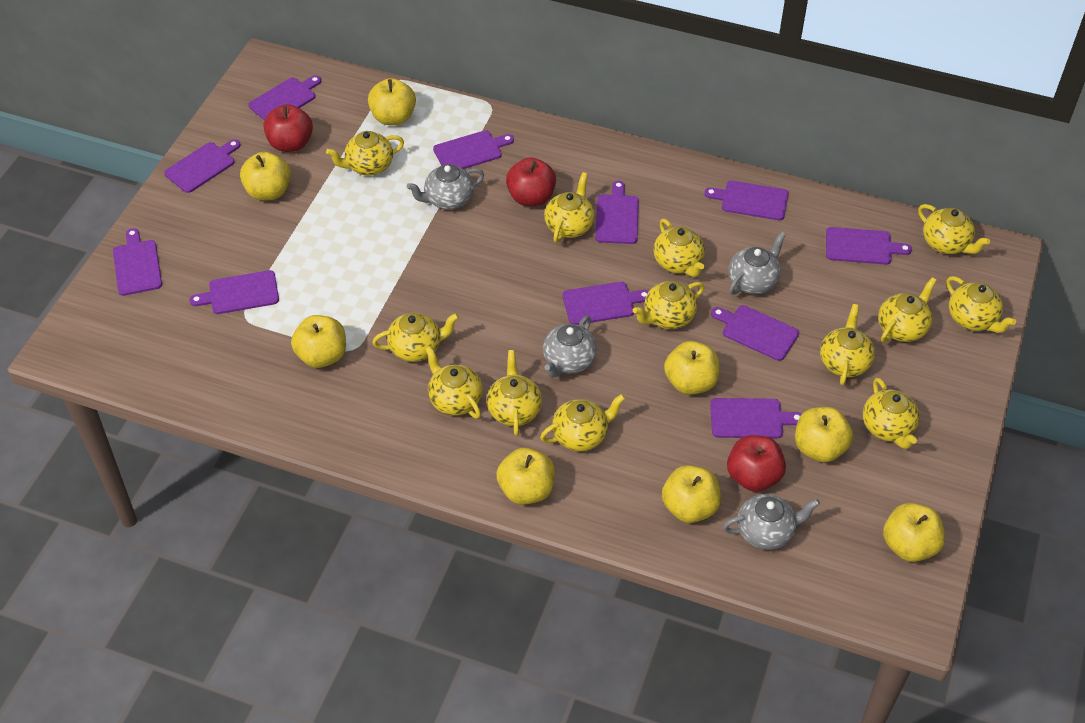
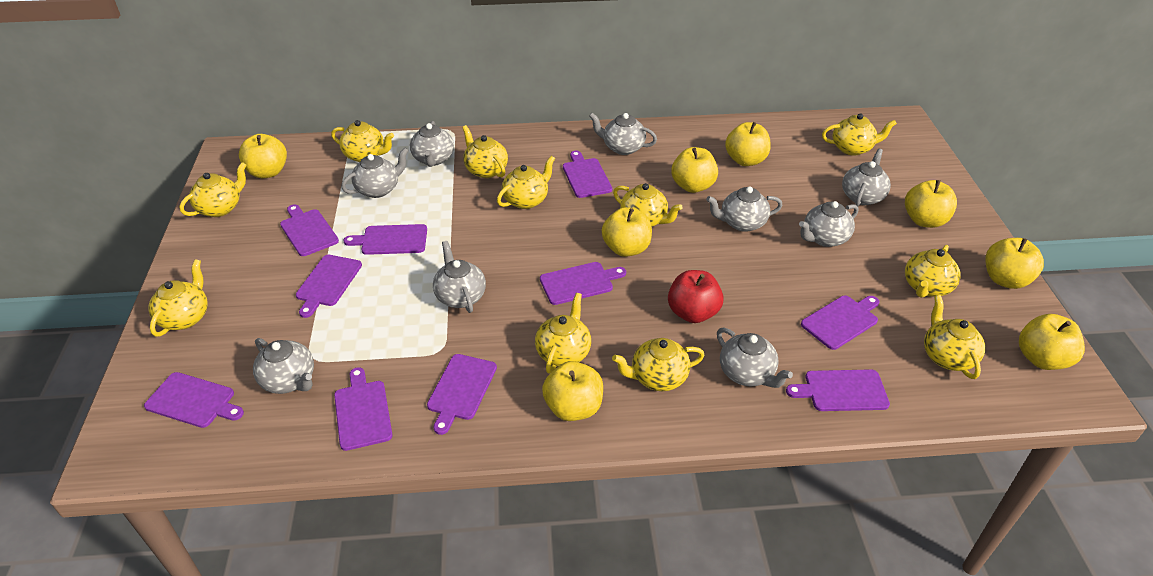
grey teapot: [407,164,484,210] [543,316,597,378] [723,494,820,550] [729,232,786,295] = 4 -> [253,338,314,394] [341,148,409,198] [410,121,454,167] [433,241,486,313] [589,113,657,155] [706,186,782,232] [717,328,793,388] [799,201,858,247] [842,149,891,207] = 9
purple cutting board: [113,228,162,296] [164,139,240,193] [189,270,279,314] [248,75,321,121] [433,130,514,169] [562,282,649,325] [595,181,639,244] [704,181,789,220] [710,398,802,438] [711,305,799,361] [826,227,912,264] = 11 -> [144,372,244,428] [280,204,339,256] [296,255,362,318] [334,367,392,451] [344,224,427,255] [427,354,497,435] [540,262,626,305] [563,151,612,198] [786,369,890,411] [801,295,880,350] = 10
red apple: [264,104,313,152] [506,157,556,206] [727,435,786,492] = 3 -> [668,270,724,323] = 1
yellow teapot: [326,131,404,176] [372,313,459,362] [425,346,483,419] [487,350,542,436] [540,394,626,451] [544,172,594,243] [633,281,705,329] [654,219,705,277] [820,304,875,385] [863,378,920,449] [878,277,937,343] [918,204,990,254] [946,276,1016,333] = 13 -> [148,259,207,337] [179,162,246,217] [331,120,394,162] [462,125,508,178] [497,156,555,209] [535,293,591,374] [612,338,705,391] [613,183,683,227] [822,113,897,156] [905,245,961,298] [924,295,985,379] = 11

